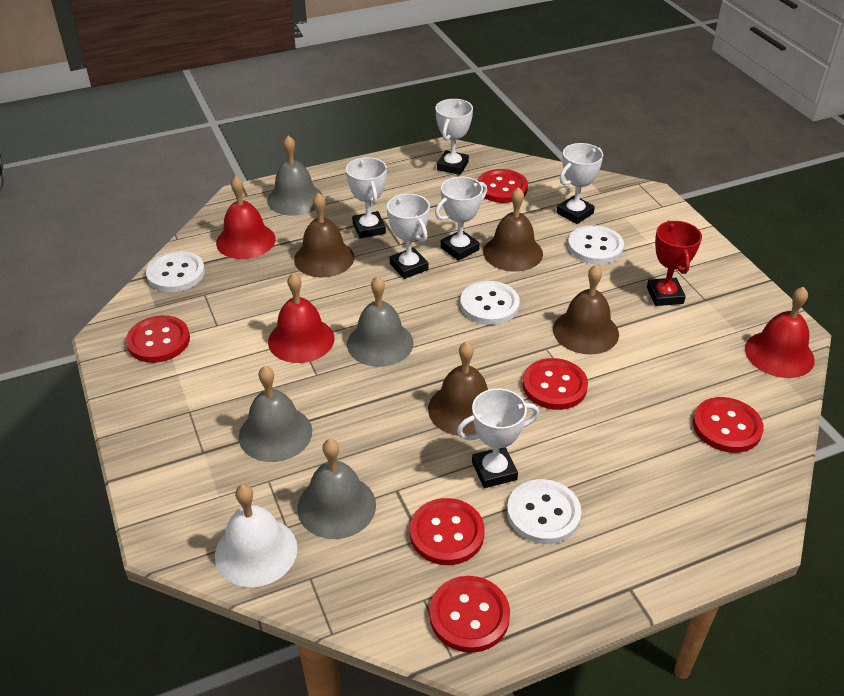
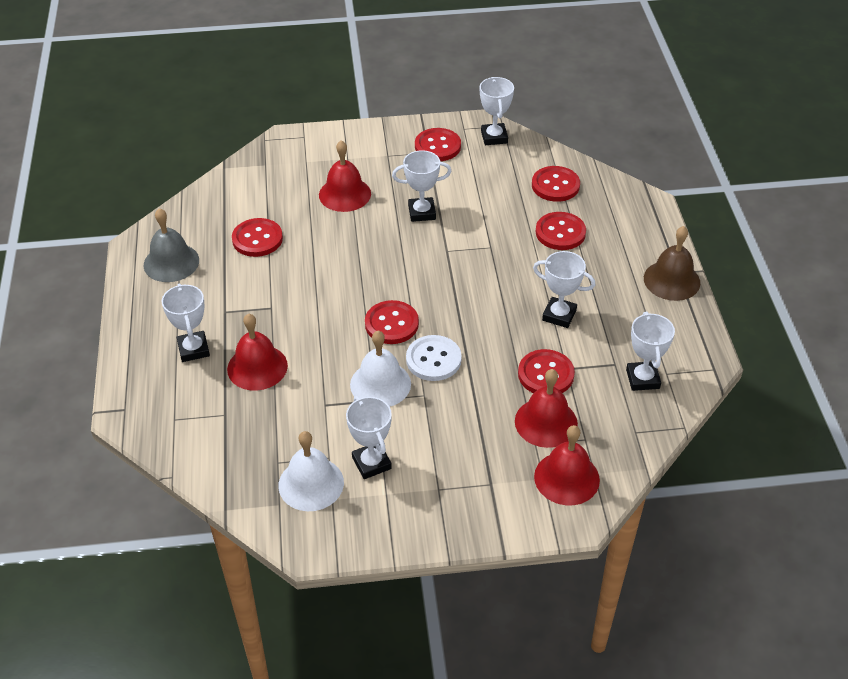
brown bell: [294,193,354,278] [428,341,488,436] [483,187,543,272] [553,265,619,355] = 4 -> [644,226,700,301] = 1
grey bell: [239,366,312,462] [267,135,323,216] [297,439,376,539] [347,276,414,367] = 4 -> [143,208,199,282] = 1
red bell: [216,176,276,259] [268,273,335,363] [745,287,815,378] = 3 -> [227,313,288,391] [319,140,371,212] [515,369,578,448] [534,425,600,505] = 4
red trophy: [647,220,702,306] = 1 -> none = 0
white bell: [215,484,297,587] = 1 -> [278,431,344,511] [350,331,411,407] = 2
white button: [146,251,205,292] [460,281,520,325] [507,479,582,544] [568,225,624,264] = 4 -> [406,335,462,381] = 1

